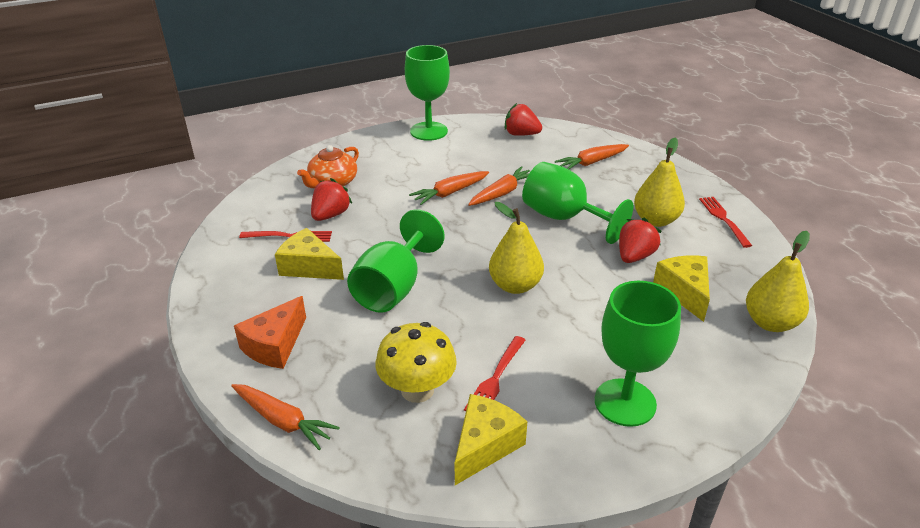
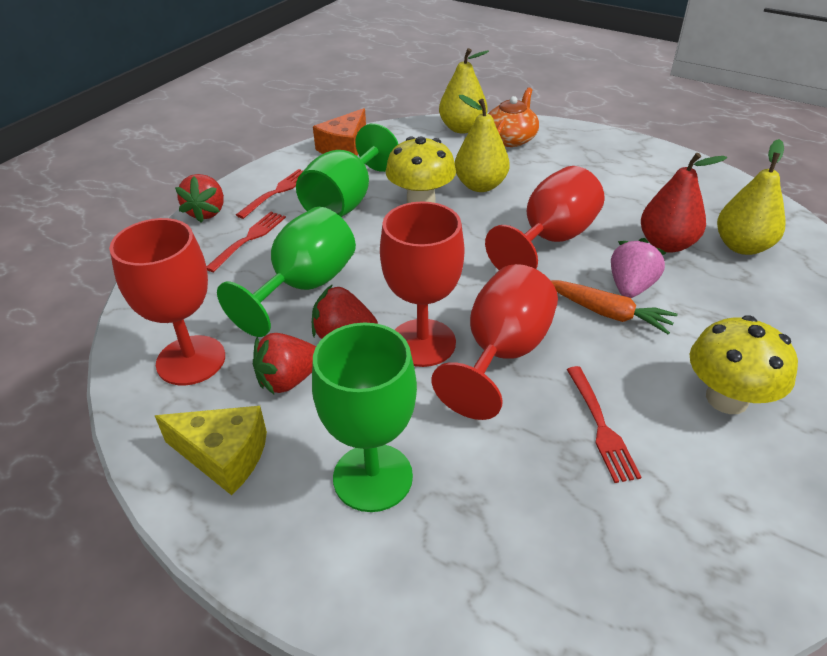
green goblet: [347,210,445,313] [405,45,450,141] [522,162,633,244] [595,281,681,427] = 4 -> [217,207,356,337] [296,124,398,217] [312,322,417,512] = 3
orange carrot: [231,384,340,450] [409,171,489,205] [468,166,530,206] [555,144,629,169] = 4 -> [550,280,678,335] = 1
pink strawberry: none = 0 -> [611,238,667,298] = 1
red goblet: none = 0 -> [109,218,225,386] [380,201,464,367] [431,264,558,420] [485,166,605,270] = 4
red pear: none = 0 -> [641,153,727,253] = 1
yellow cheese: [275,228,344,280] [455,394,527,485] [653,255,710,322] = 3 -> [155,406,267,495] = 1
yellow mushroom: [376,322,457,403] = 1 -> [386,137,456,203] [690,315,798,414] = 2

